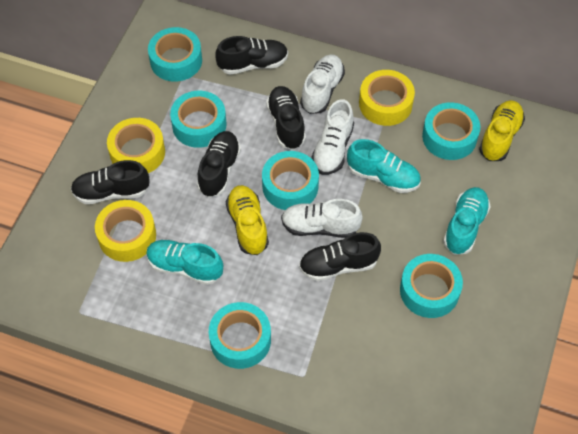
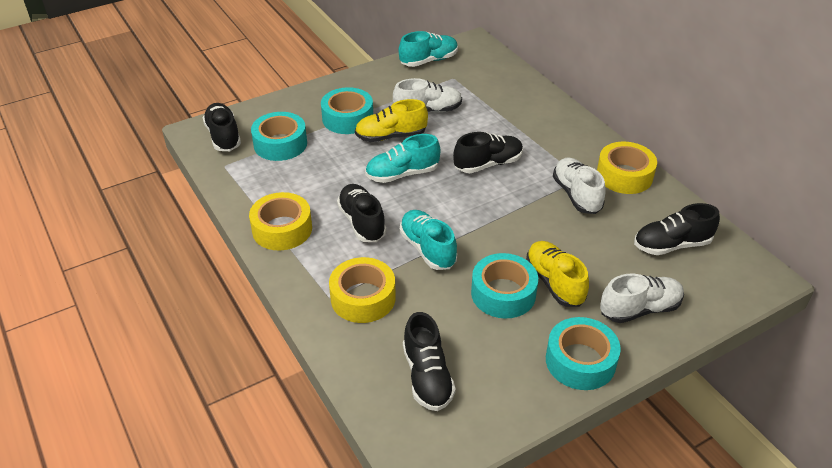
turquoise tape: [148,27,202,82] [170,91,226,148] [209,302,271,369] [262,151,319,210] [400,254,463,318] [422,102,480,160] = 6 -> [251,112,307,161] [321,87,373,134] [471,253,538,318] [546,317,621,390] = 4

